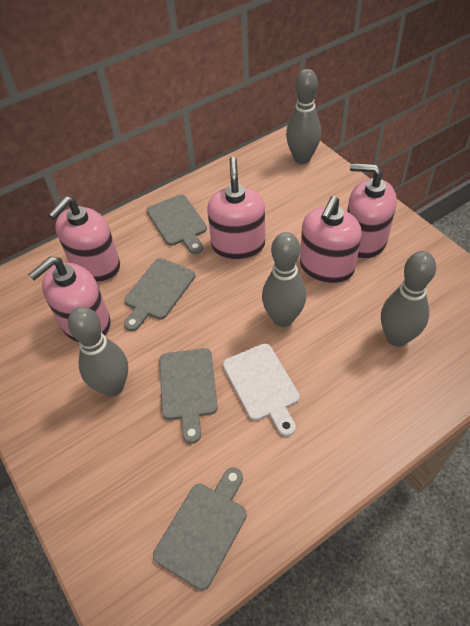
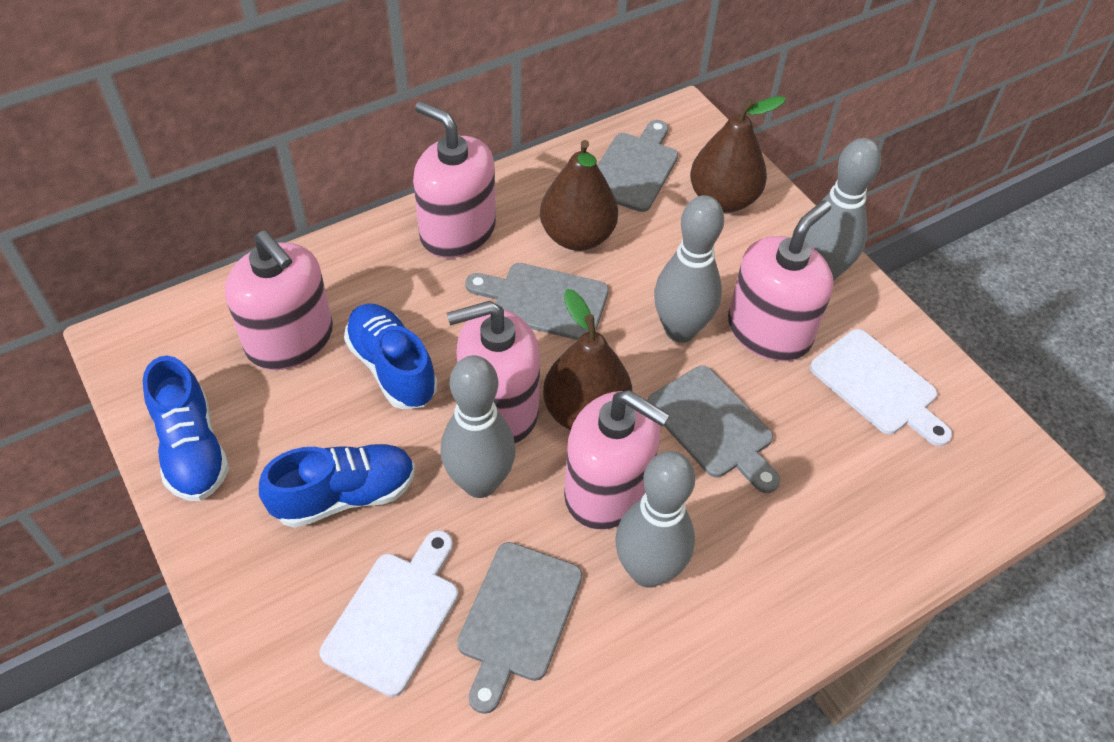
blue shoe: none = 0 -> [142,355,229,501] [259,444,415,528] [344,304,438,409] = 3
brown pear: none = 0 -> [540,140,618,251] [543,289,632,430] [690,96,786,212] = 3
white cutting board: [223,343,300,437] = 1 -> [320,530,458,697] [810,329,952,446] = 2

